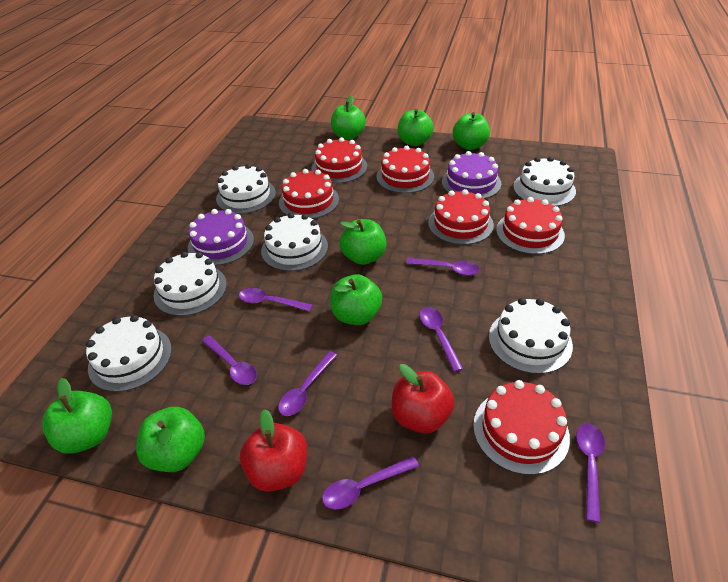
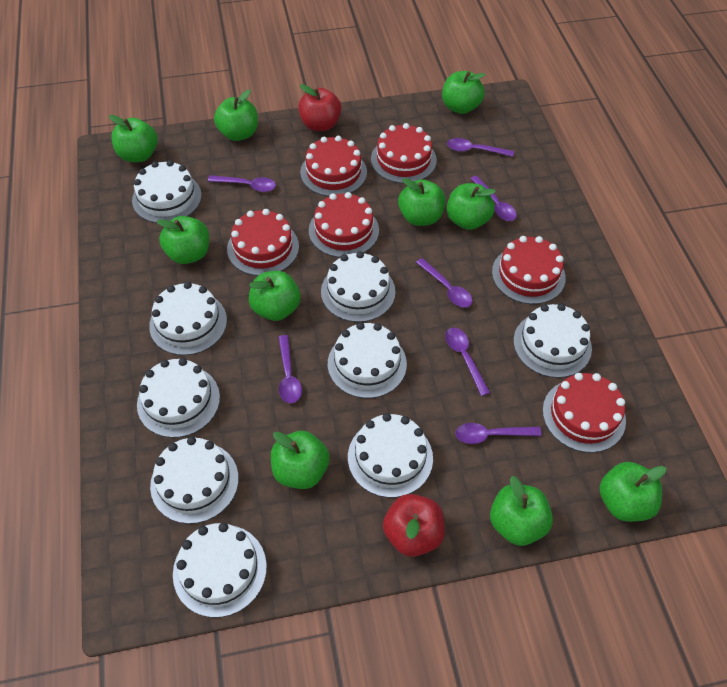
green apple: [42,378,112,454] [136,407,205,472] [330,274,382,325] [331,95,366,140] [340,219,387,265] [398,109,434,146] [453,112,490,150] = 7 -> [109,115,158,162] [156,216,209,264] [214,90,258,141] [249,271,301,321] [271,431,330,489] [398,178,445,226] [442,71,486,114] [447,183,496,230] [490,476,553,546] [599,462,666,522] = 10
purple cake: [188,209,254,266] [442,151,502,199] = 2 -> none = 0
white cake: [86,315,172,392] [154,252,227,316] [216,164,276,214] [261,213,328,271] [489,298,573,374] [513,157,576,206] = 6 -> [132,160,202,223] [137,358,220,438] [149,282,227,355] [150,437,239,524] [173,523,267,618] [321,251,395,322] [328,322,407,398] [348,413,433,498] [513,304,592,378] = 9

